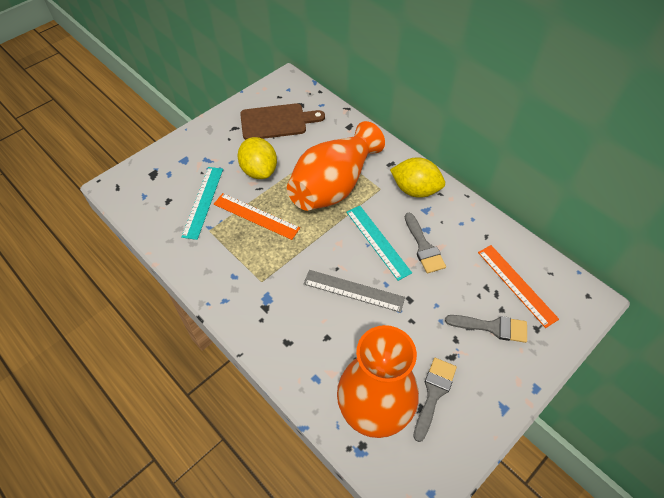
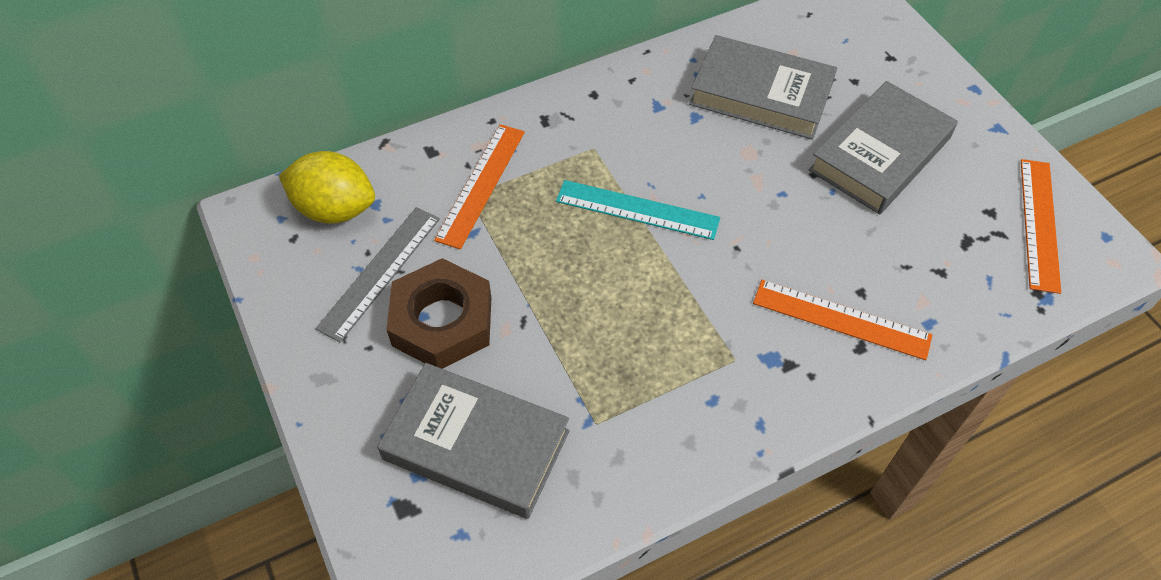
brown cutting board: [240,103,325,140] = 1 -> none = 0
brown nut: none = 0 -> [387,258,491,369] = 1
grey book: none = 0 -> [377,363,570,519] [689,35,837,140] [808,81,958,214] = 3
grey brush: [405,213,446,273] [413,358,457,442] [445,315,527,343] = 3 -> none = 0
orange ruler: [214,193,300,240] [478,245,559,328] = 2 -> [434,124,525,249] [753,280,932,360] [1021,159,1061,294] = 3
orange vase: [287,121,385,211] [337,325,419,438] = 2 -> none = 0
turquoise ruler: [181,167,223,240] [346,206,412,281] = 2 -> [556,180,720,240] = 1
yellow lemon: [238,137,277,179] [390,157,445,198] = 2 -> [279,151,375,224] = 1

